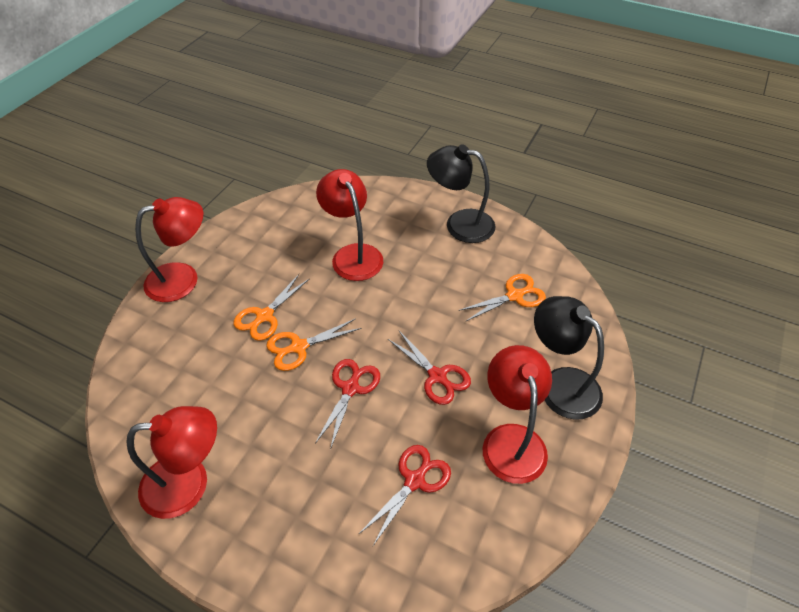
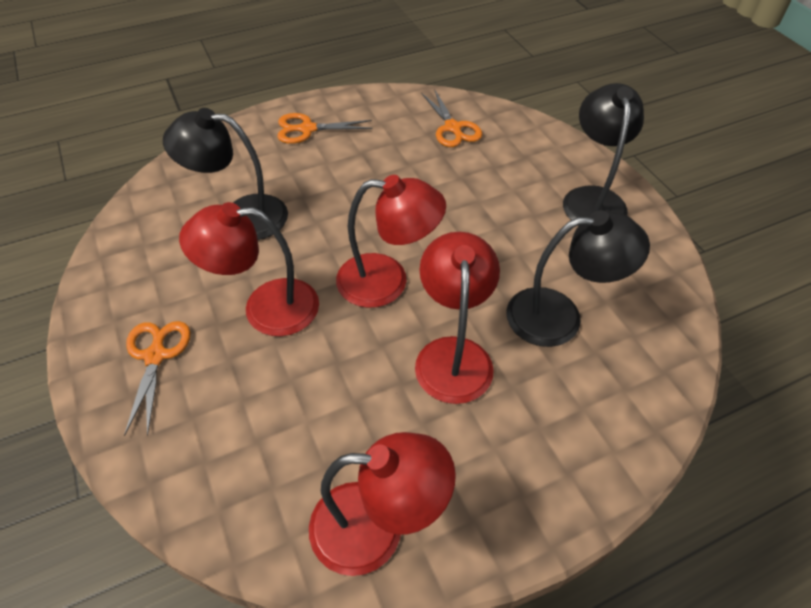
black lamp: [427,144,495,243] [534,296,604,420] = 2 -> [163,108,288,240] [506,210,650,347] [563,83,644,220] = 3
red scissors: [315,359,380,450] [359,445,451,546] [388,331,471,405] = 3 -> none = 0

